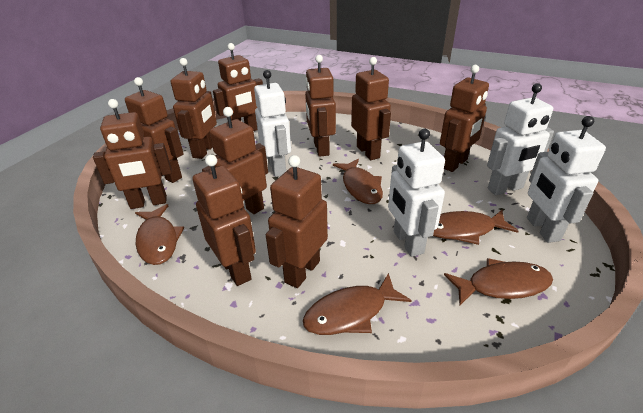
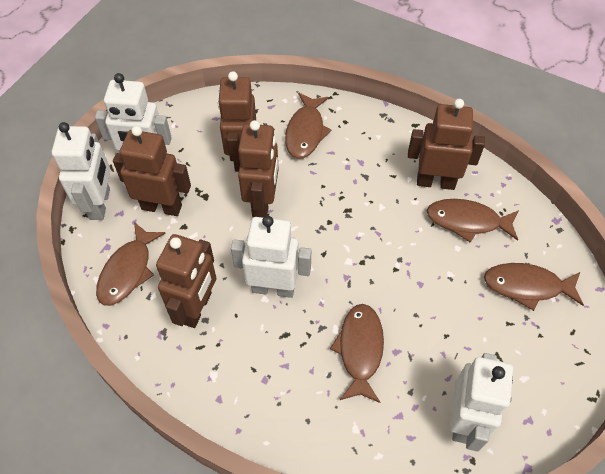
brown robot: [93,99,172,209] [125,77,184,183] [171,58,217,159] [193,155,256,286] [202,107,268,214] [213,43,263,131] [266,155,328,288] [305,55,336,157] [351,57,391,160] [440,65,489,172] = 10 -> [113,126,191,216] [156,234,216,328] [218,71,256,172] [238,120,279,218] [408,99,485,190] = 5

